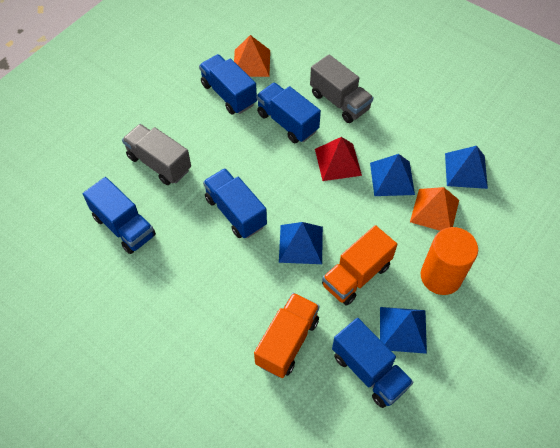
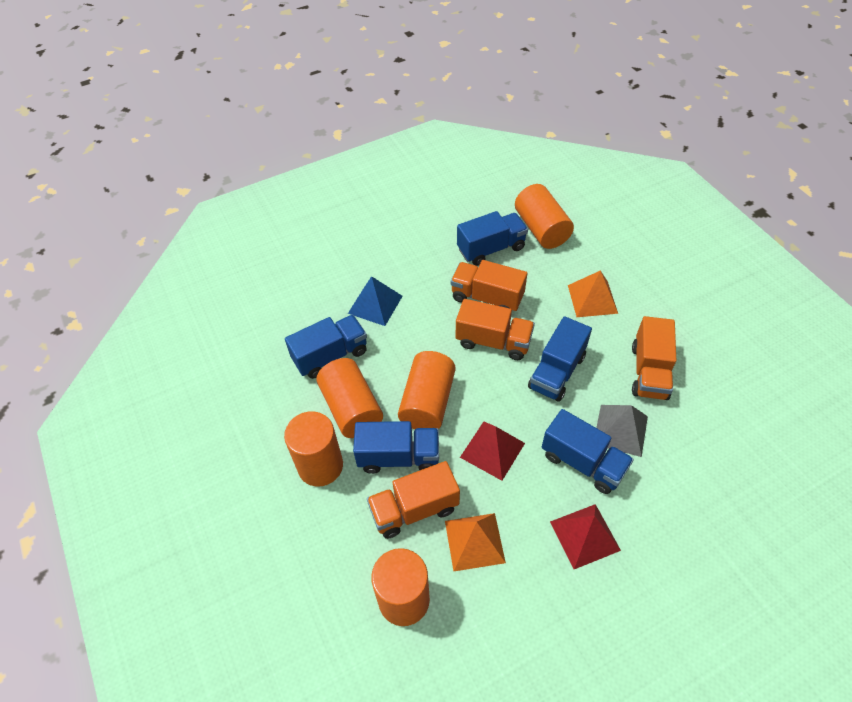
blue pyramid: [279,222,323,264] [370,154,415,196] [380,307,427,354] [445,146,488,189] = 4 -> [348,276,403,326] = 1
grey pyramid: none = 0 -> [596,405,648,457] = 1
grey truck: [122,124,191,185] [310,54,374,123] = 2 -> none = 0
orange cylinder: [421,227,478,295] = 1 -> [284,411,343,487] [316,358,383,438] [371,548,430,626] [398,351,456,429] [515,184,574,249] = 5
orange truck: [254,293,320,378] [322,225,397,306] = 2 -> [367,461,460,539] [451,260,527,311] [456,299,535,360] [632,316,676,400] = 4
red pyramid: [315,137,362,181] = 1 -> [460,421,525,481] [550,504,621,569] = 2

